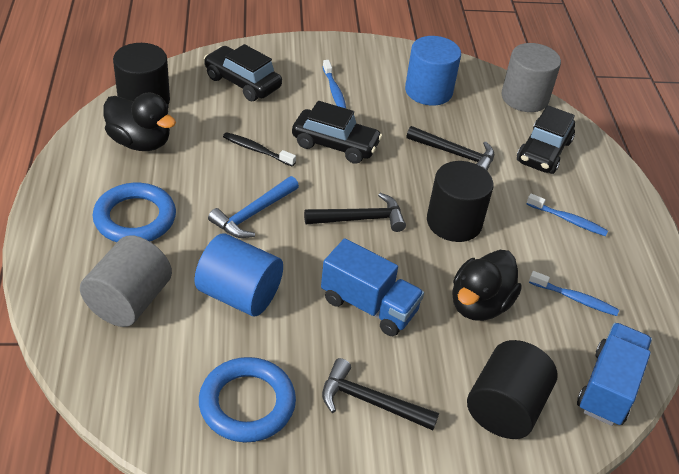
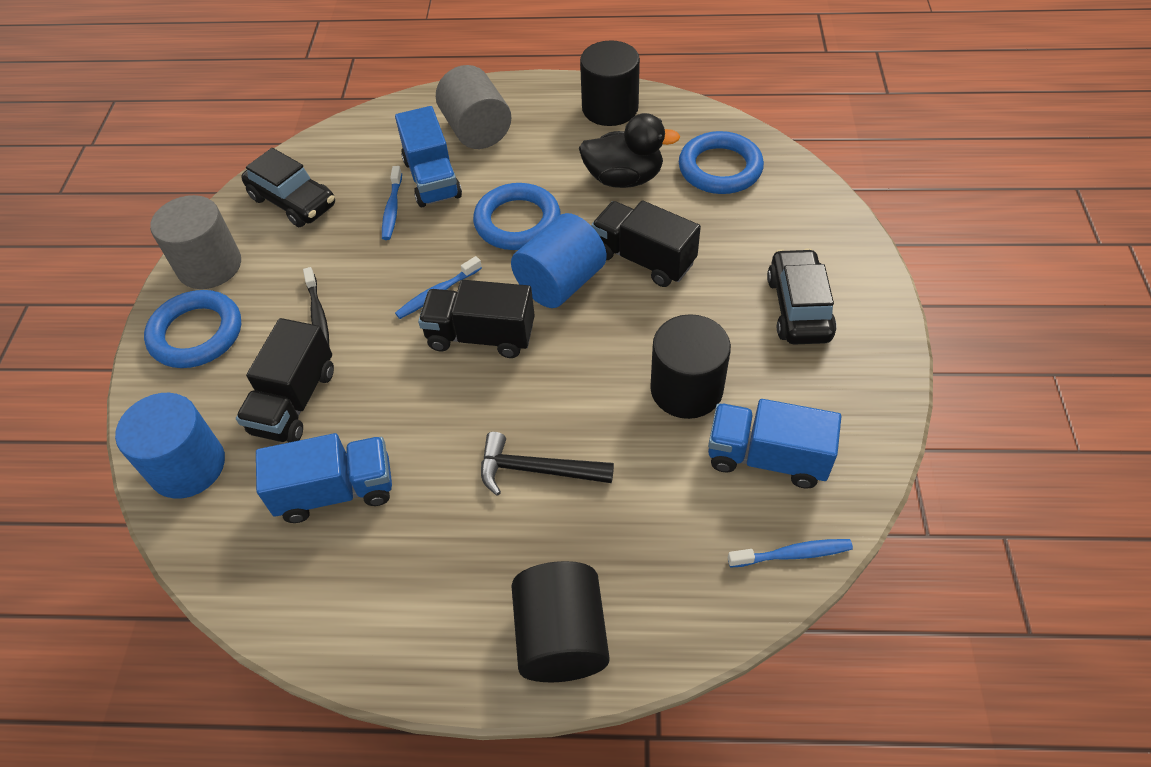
black car: [204,44,282,101] [292,101,382,164] [517,105,575,174] = 3 -> [241,148,335,227] [767,248,837,344] = 2
black duck: [103,92,176,151] [452,250,522,321] = 2 -> [579,113,680,188] = 1
black hammer: [304,193,406,232] [322,358,439,430] [406,126,494,171] = 3 -> [481,432,614,496] = 1
black truck: none = 0 -> [236,318,334,442] [418,280,535,358] [591,200,701,287] = 3
blue hammer: [208,176,299,238] = 1 -> none = 0
blue ring: [93,183,176,242] [199,357,296,442] = 2 -> [144,290,241,368] [473,183,561,250] [679,131,764,194] = 3
blue truck: [321,238,424,336] [577,323,652,426] = 2 -> [256,433,392,523] [395,106,462,207] [708,399,841,489] = 3

